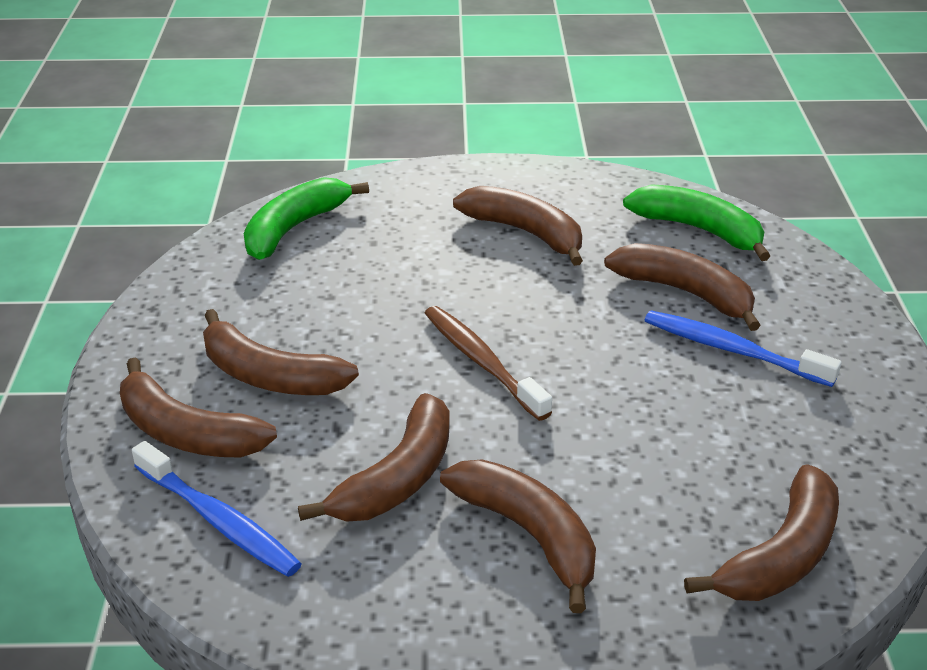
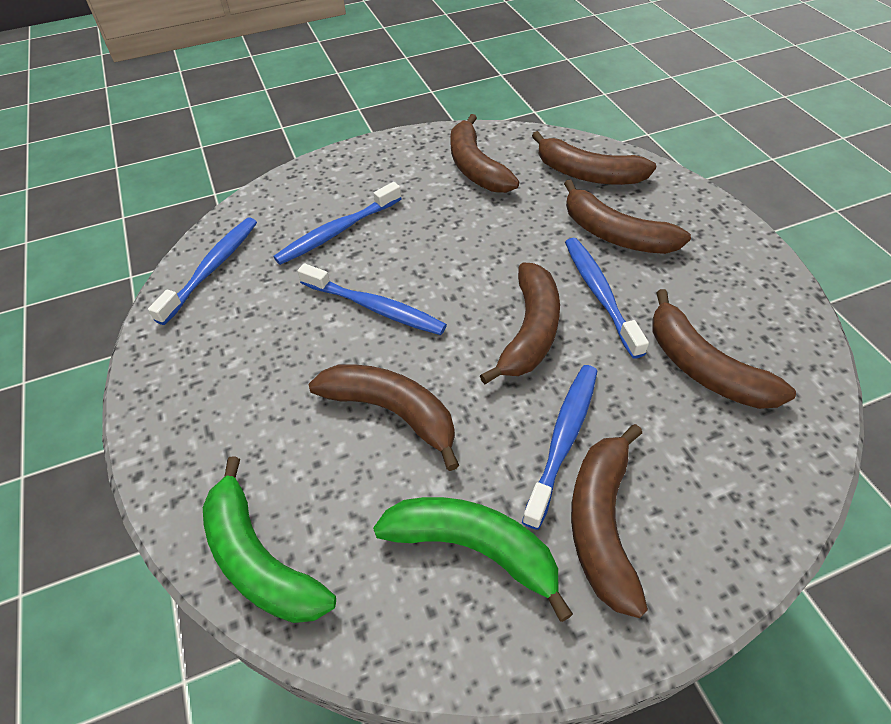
blue toothbrush: [132,441,302,577] [645,310,842,387] = 2 -> [148,217,257,325] [273,182,402,265] [297,263,447,335] [522,365,597,530] [565,238,649,359] = 5
brown toothbrush: [425,306,552,421] = 1 -> none = 0

